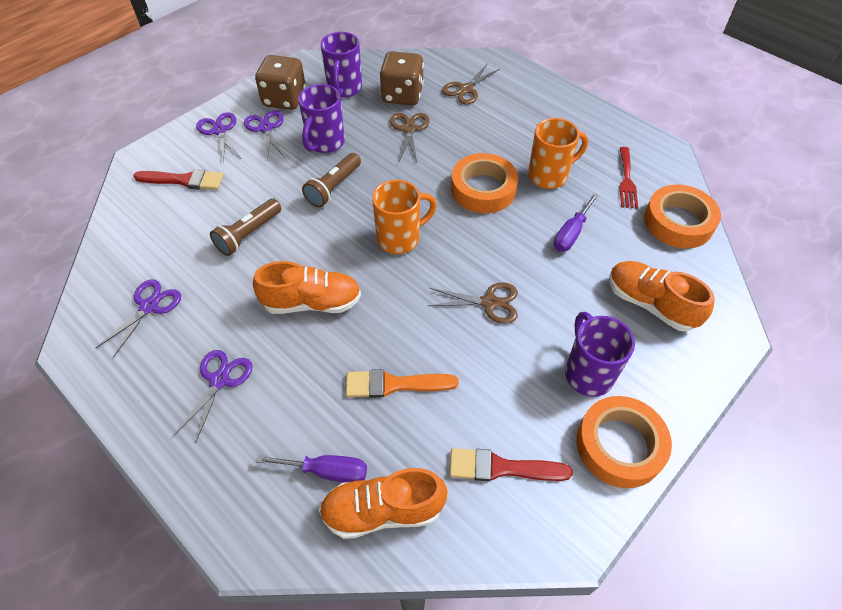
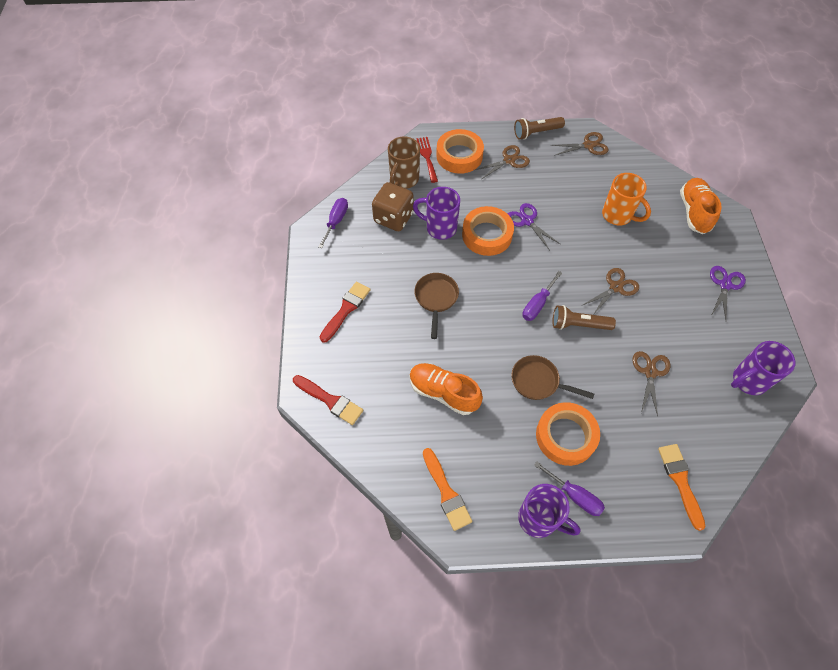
brown dice: [255,55,306,110] [380,51,424,105] = 2 -> [372,182,414,231] = 1
brown mug: none = 0 -> [388,136,420,189] = 1
brown pan: none = 0 -> [414,273,459,339] [511,355,594,400] = 2
brown scissors: [390,113,430,162] [428,282,518,324] [442,64,500,105] = 3 -> [475,145,530,179] [550,132,609,156] [581,268,639,315] [632,351,670,416] = 4
orange brush: [346,369,459,398] = 1 -> [423,448,472,531] [658,444,706,531] = 2
orange mug: [372,180,437,254] [528,118,588,189] = 2 -> [602,173,651,225] = 1
orange shoe: [253,261,361,314] [319,468,447,539] [609,261,715,331] = 3 -> [410,363,483,415] [680,178,722,234] = 2
purple scissors: [96,280,181,358] [174,350,253,443] [196,112,241,163] [244,110,285,160] = 4 -> [508,203,560,249] [710,266,746,320] = 2
purple screwdriver: [256,455,367,483] [554,193,599,252] = 2 -> [318,198,348,248] [522,271,562,321] [534,462,605,516] = 3

